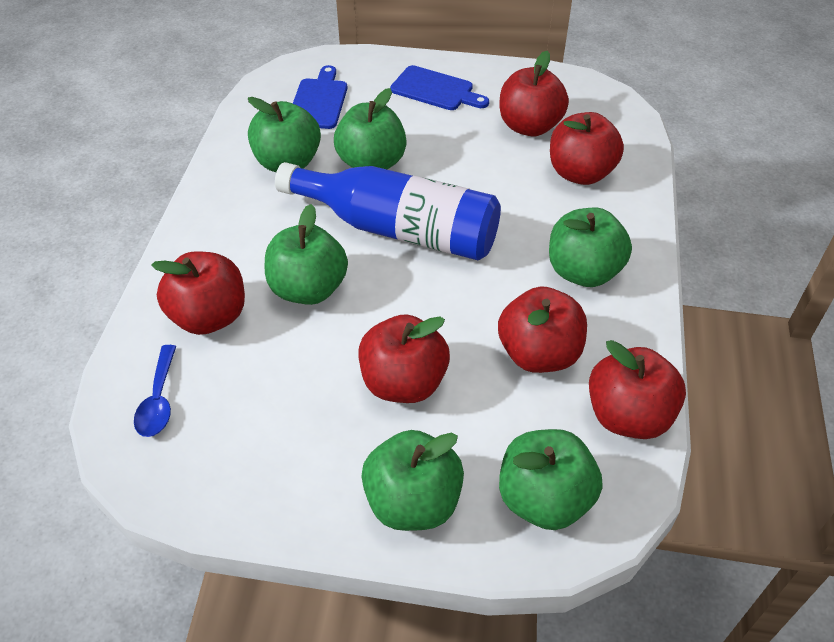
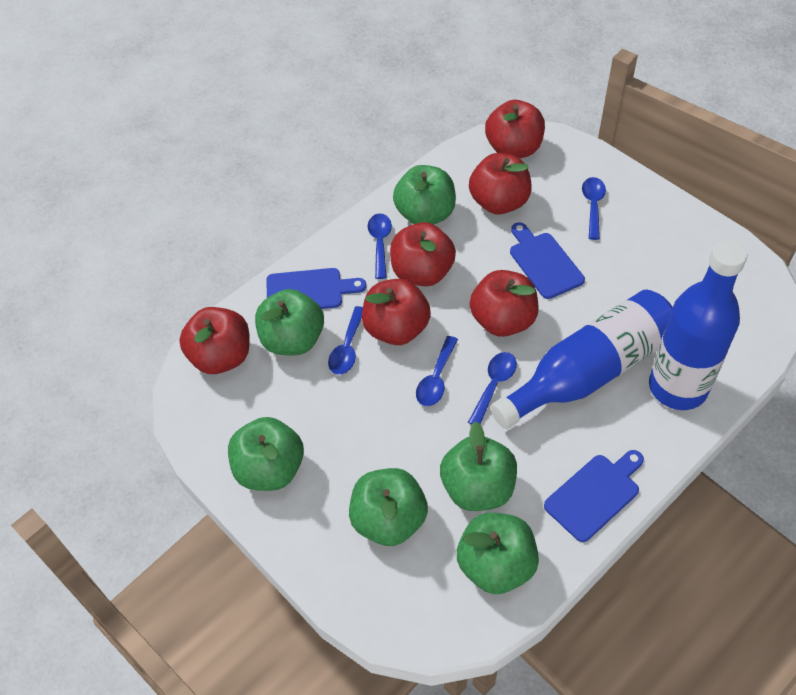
blue bottle: [275,162,501,260] = 1 -> [490,290,673,429] [649,240,747,410] = 2
blue cutting board: [293,65,348,129] [390,65,489,110] = 2 -> [266,268,366,309] [510,222,585,299] [544,450,644,542] = 3
blue spoon: [134,345,176,437] = 1 -> [328,306,363,375] [368,213,392,279] [416,336,458,406] [468,352,517,425] [582,177,606,240] = 5

